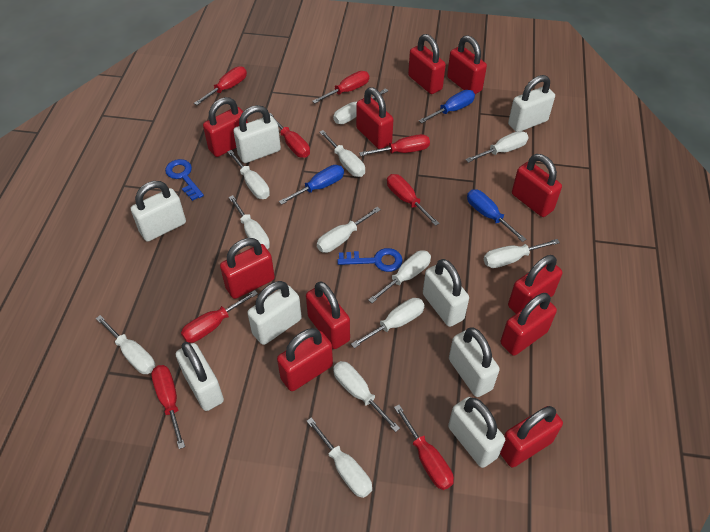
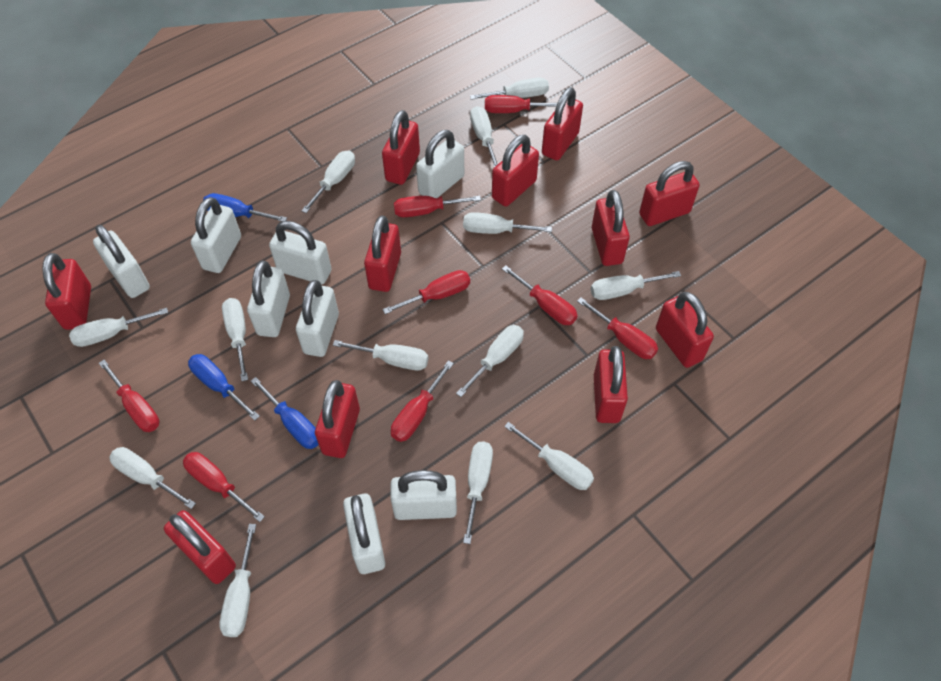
blue key: [165,159,204,201] [337,248,403,272] = 2 -> none = 0
white screwdriver: [96,315,155,374] [227,150,270,199] [229,195,270,249] [307,417,372,498] [317,207,381,253] [319,130,365,177] [333,88,389,124] [333,361,400,432] [351,298,425,348] [368,250,431,303] [465,131,529,163] [484,239,560,268] = 12 -> [69,308,168,347] [109,447,196,509] [220,524,256,637] [222,298,248,381] [301,151,355,213] [333,340,428,370] [456,325,524,397] [463,212,552,234] [463,441,493,544] [470,78,549,100] [470,106,499,167] [504,422,594,490] [591,271,681,300] = 13

